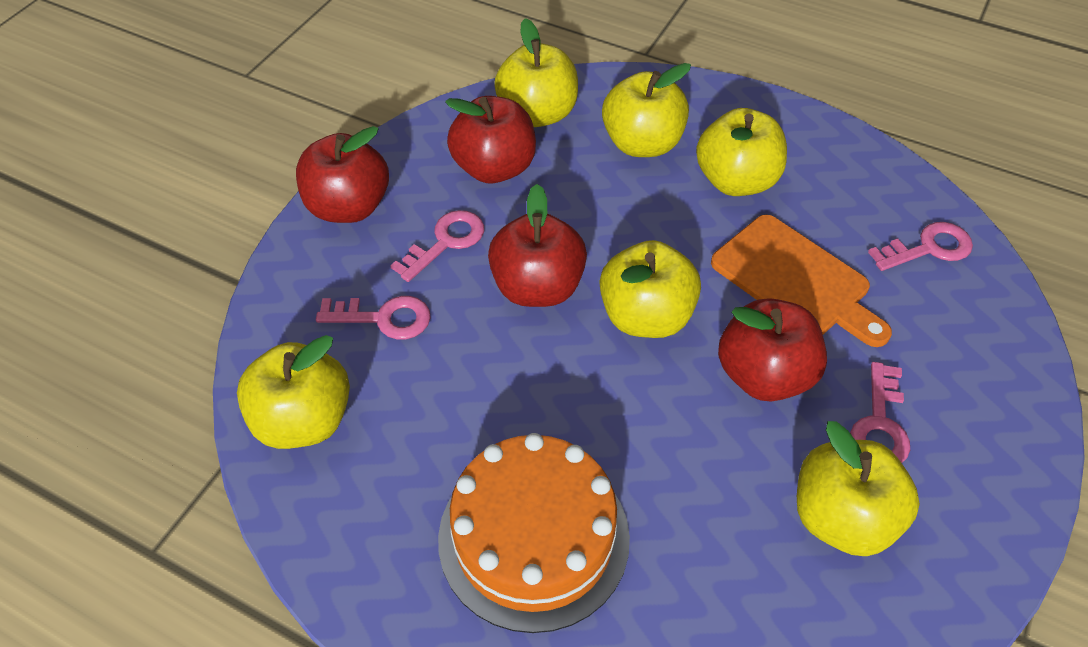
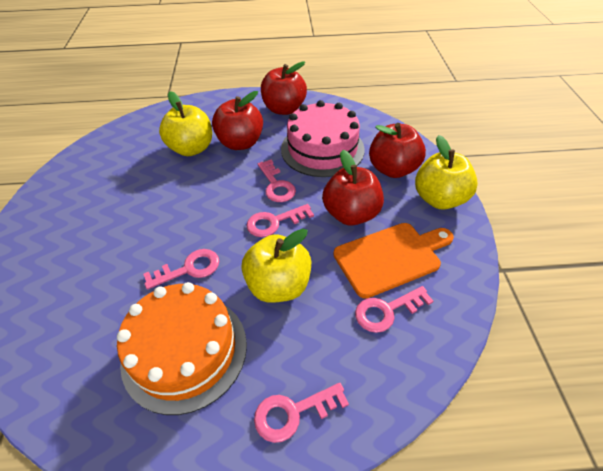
pink cake: none = 0 -> [281,100,365,177] = 1
pink key: [316,296,431,340] [390,210,484,282] [850,362,910,463] [868,222,973,271] = 4 -> [143,249,219,289] [247,204,314,237] [254,383,349,443] [258,160,296,202] [355,286,433,333] = 5
yellow apple: [237,335,350,449] [494,18,578,127] [600,240,701,338] [602,63,691,157] [696,108,787,196] [797,421,920,556] = 6 -> [159,91,212,156] [241,229,311,303] [415,135,478,209] = 3

